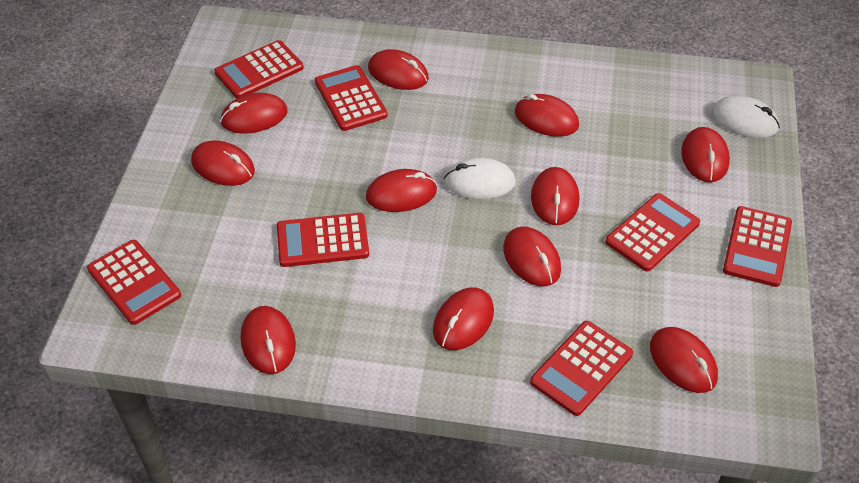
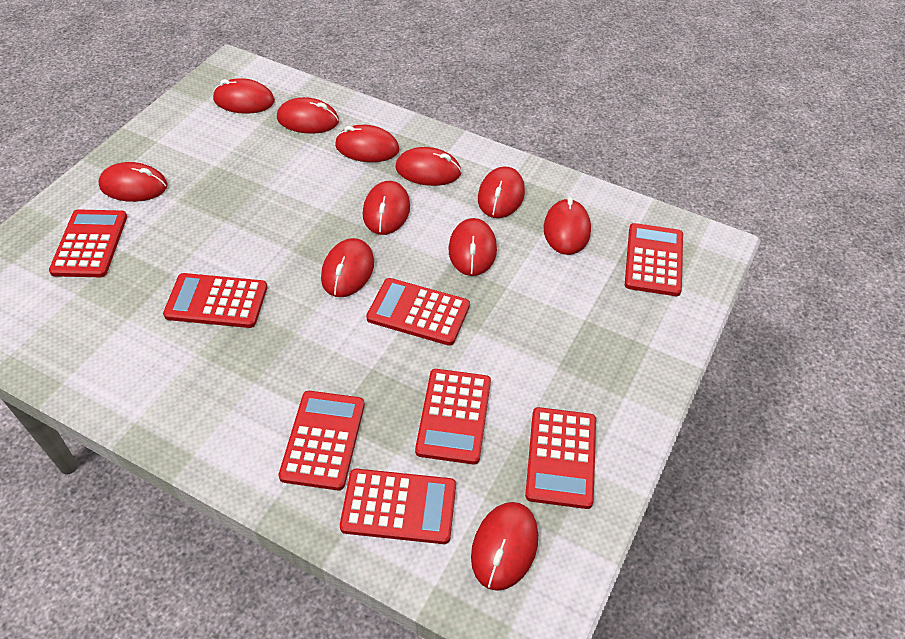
red calculator: [87,240,181,325] [214,40,304,98] [277,213,369,267] [315,65,388,131] [530,321,633,416] [605,193,700,272] [723,206,792,287] = 7 -> [49,209,127,277] [163,273,267,328] [278,391,365,490] [340,469,456,544] [366,278,470,346] [415,369,491,465] [525,407,596,509] [625,223,683,296] = 8
white mouse: [444,158,516,199] [711,96,780,138] = 2 -> none = 0

